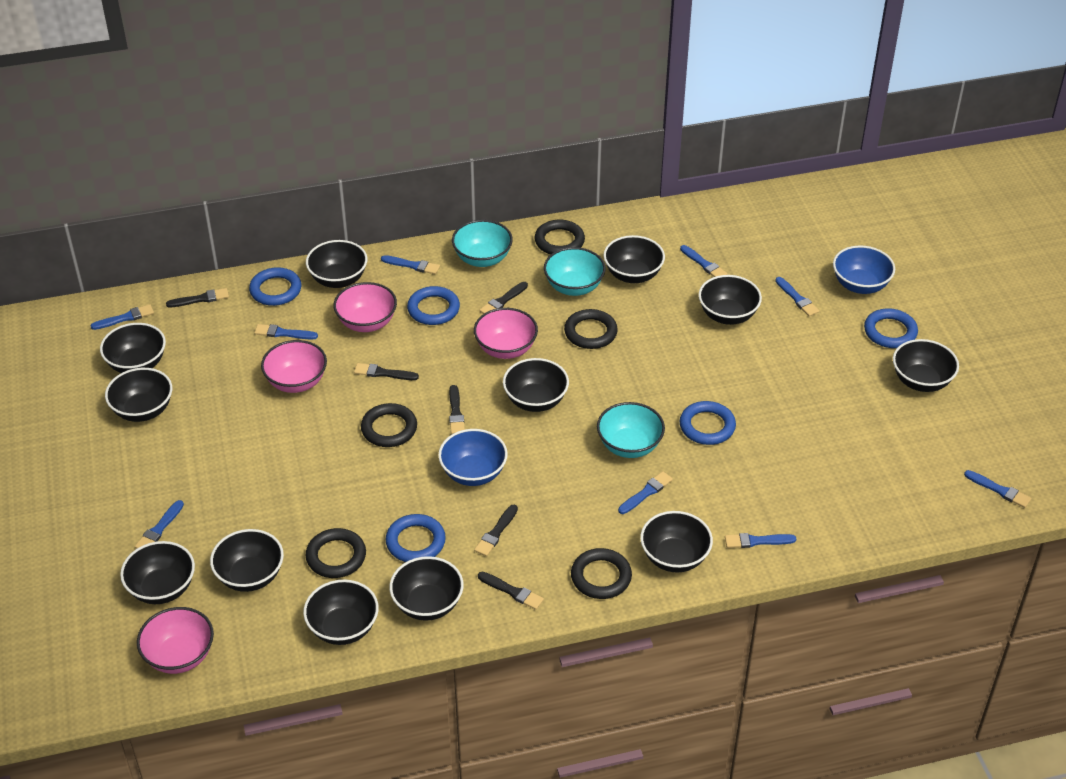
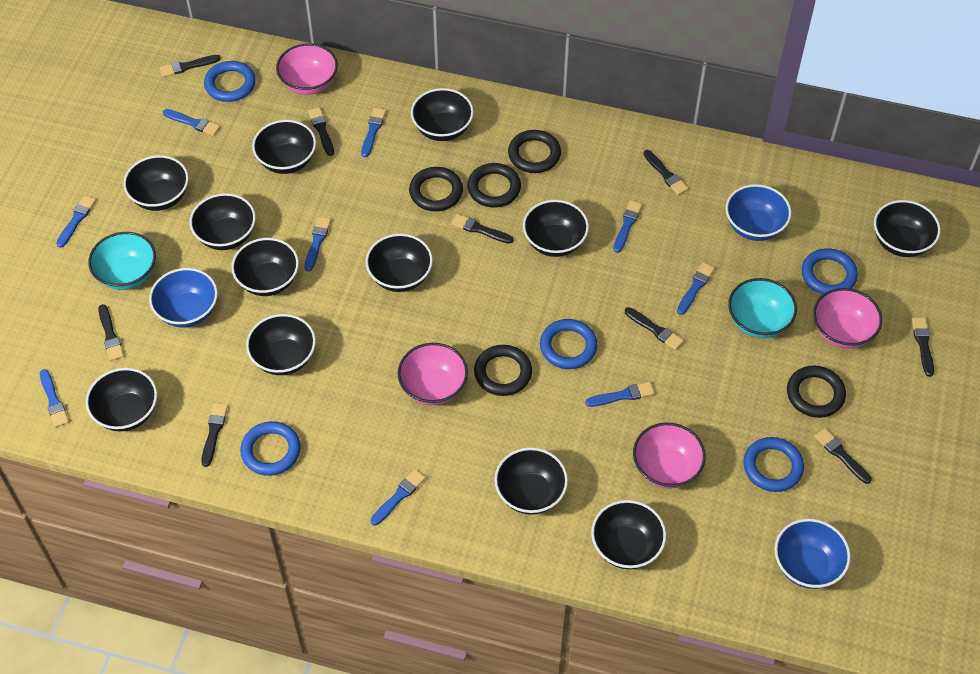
black brush: [166,288,229,307] [354,363,419,380] [449,385,465,434] [474,505,518,556] [478,572,544,610] [479,282,528,314] = 6 -> [98,304,124,361] [160,55,220,77] [201,403,228,467] [308,107,334,156] [451,214,513,244] [625,307,684,350] [643,150,688,195] [814,428,872,484] [911,317,934,377] = 9
blue bowl: [438,429,508,486] [833,246,895,294] = 2 -> [149,268,218,328] [726,184,791,241] [775,519,851,589] = 3
turquoise bowl: [452,220,513,267] [544,247,606,296] [597,402,665,458] = 3 -> [88,232,156,290] [728,278,797,338] = 2

